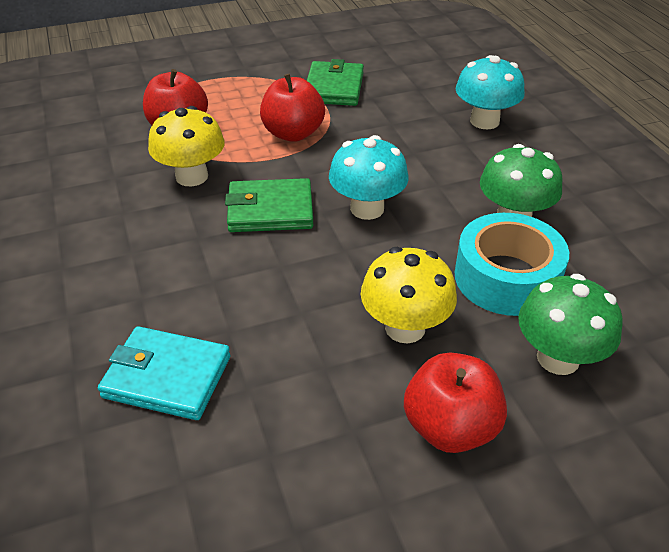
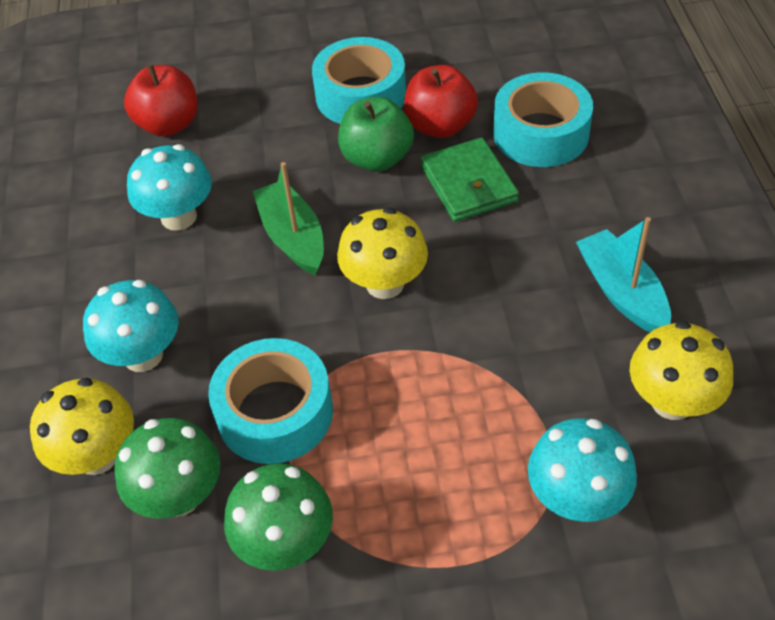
green apple: none = 0 -> [338,97,414,172] = 1
green boat: none = 0 -> [253,162,324,276] = 1
green wallet: [225,178,313,232] [307,59,364,106] = 2 -> [420,137,519,222] = 1
red apple: [143,69,208,125] [260,74,325,142] [404,353,507,453] = 3 -> [124,64,198,137] [404,65,478,138] = 2
turquoise boat: none = 0 -> [576,217,671,332] = 1
turquoise mushroom: [329,135,408,220] [456,55,525,130] = 2 -> [83,280,179,372] [127,144,212,231] [528,418,637,522] = 3
turquoise tape: [455,213,569,316] = 1 -> [208,338,333,464] [312,37,406,124] [493,72,593,167] = 3
turquoise wallet: [98,326,230,420] = 1 -> none = 0
yellow mushroom: [148,106,225,186] [361,247,457,343] = 2 -> [30,378,134,475] [337,207,428,299] [630,321,733,420] = 3

